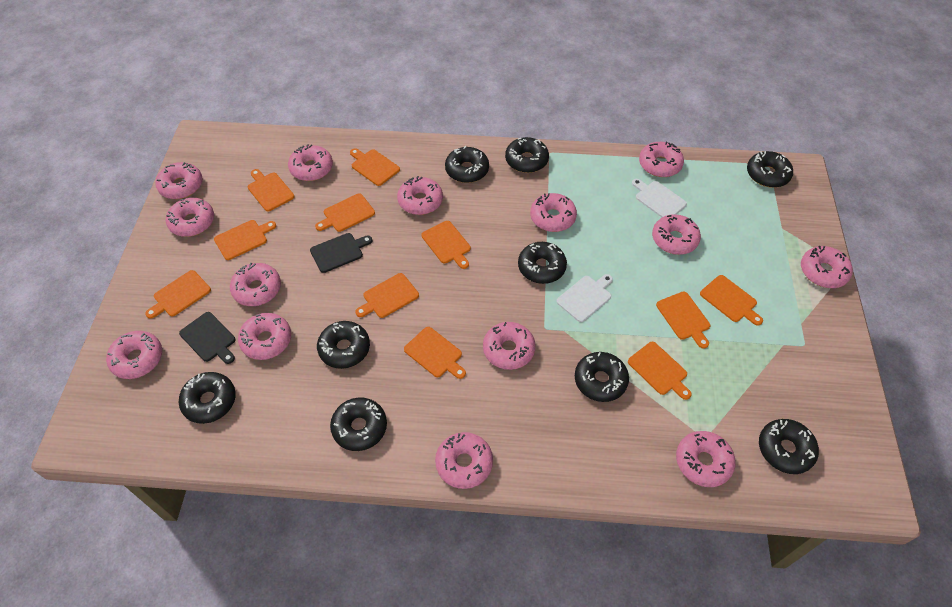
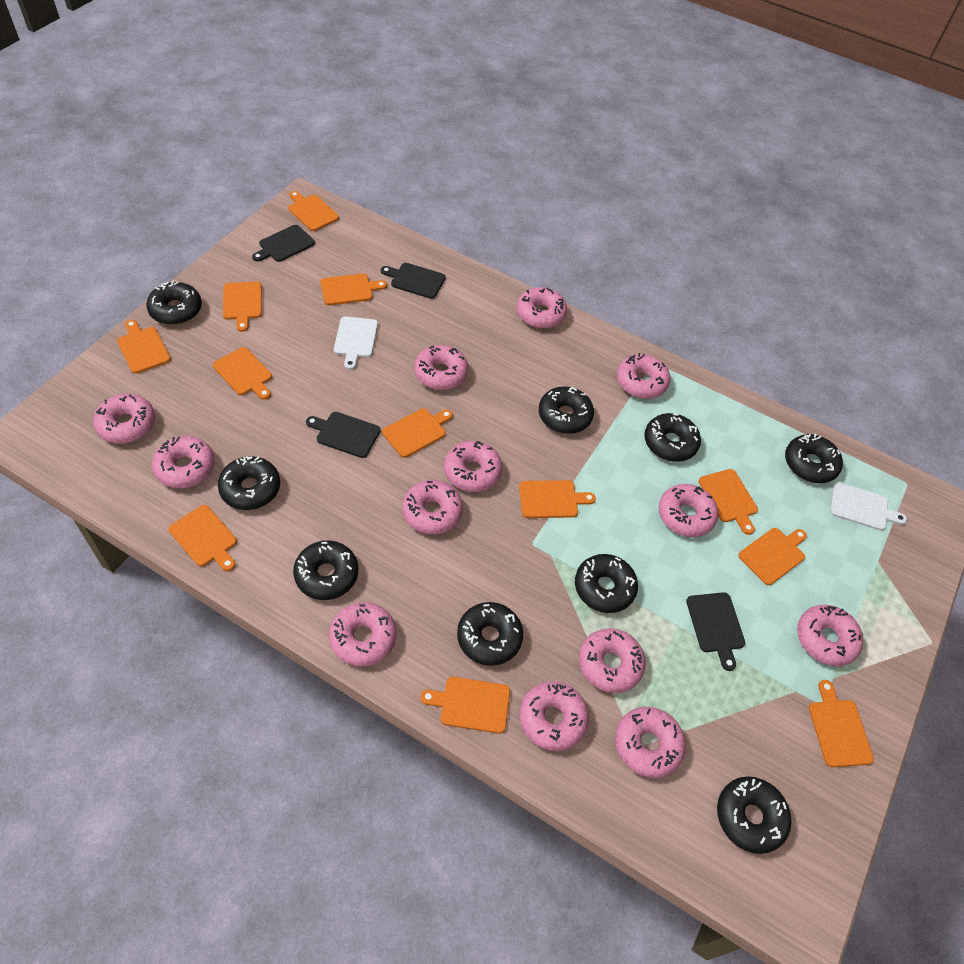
black cutting board: [179,312,236,364] [310,233,373,273] = 2 -> [252,225,315,262] [306,412,380,458] [381,263,446,299] [686,592,745,671] = 4
orange cutting board: [145,270,211,319] [214,220,276,260] [248,169,294,211] [315,193,375,232] [350,148,400,186] [355,273,419,318] [404,327,466,379] [421,221,471,269] [628,342,692,400] [656,291,710,349] [700,275,763,326] = 11 -> [117,320,171,374] [169,505,237,571] [213,347,272,400] [223,282,262,332] [288,191,339,231] [320,274,387,305] [382,408,453,458] [420,677,510,733] [519,480,596,518] [698,469,758,535] [738,528,807,585] [809,680,874,767] = 12
pink donut: [106,331,162,379] [155,162,203,199] [166,198,214,237] [230,263,281,306] [238,313,291,360] [288,144,333,181] [397,176,443,215] [435,432,493,489] [483,322,535,370] [530,193,577,232] [639,141,684,177] [652,214,701,255] [676,431,736,487] [801,246,853,288] = 14 -> [93,394,155,444] [152,436,215,488] [329,602,397,667] [402,480,463,535] [414,345,468,390] [444,441,502,492] [517,287,567,328] [519,681,589,751] [579,628,646,693] [615,707,686,778] [617,353,670,399] [659,484,719,537] [797,605,863,666] = 13

